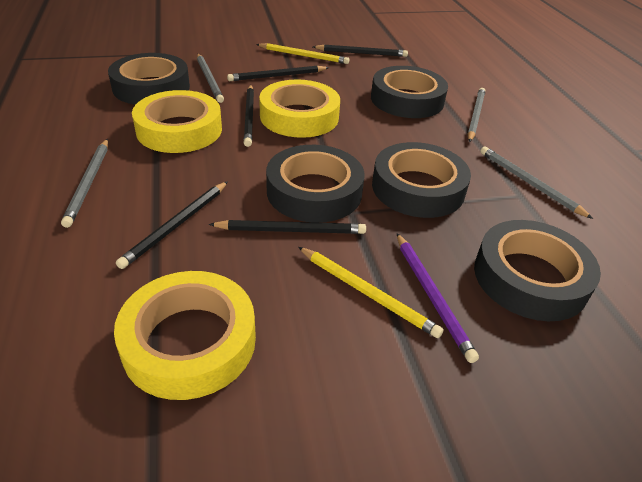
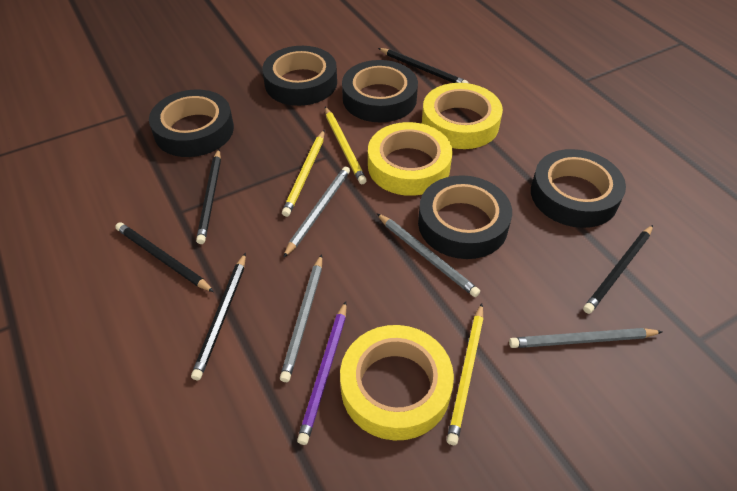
yellow pencil: [256,43,349,64] [298,247,444,338] = 2 -> [282,130,325,217] [325,107,367,184] [447,303,483,445] = 3

